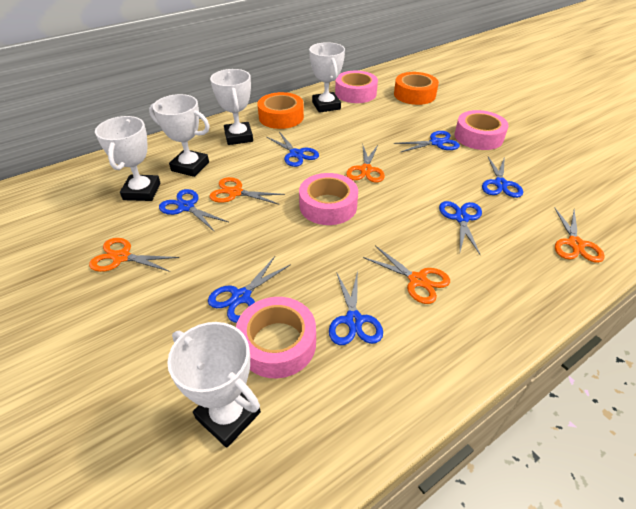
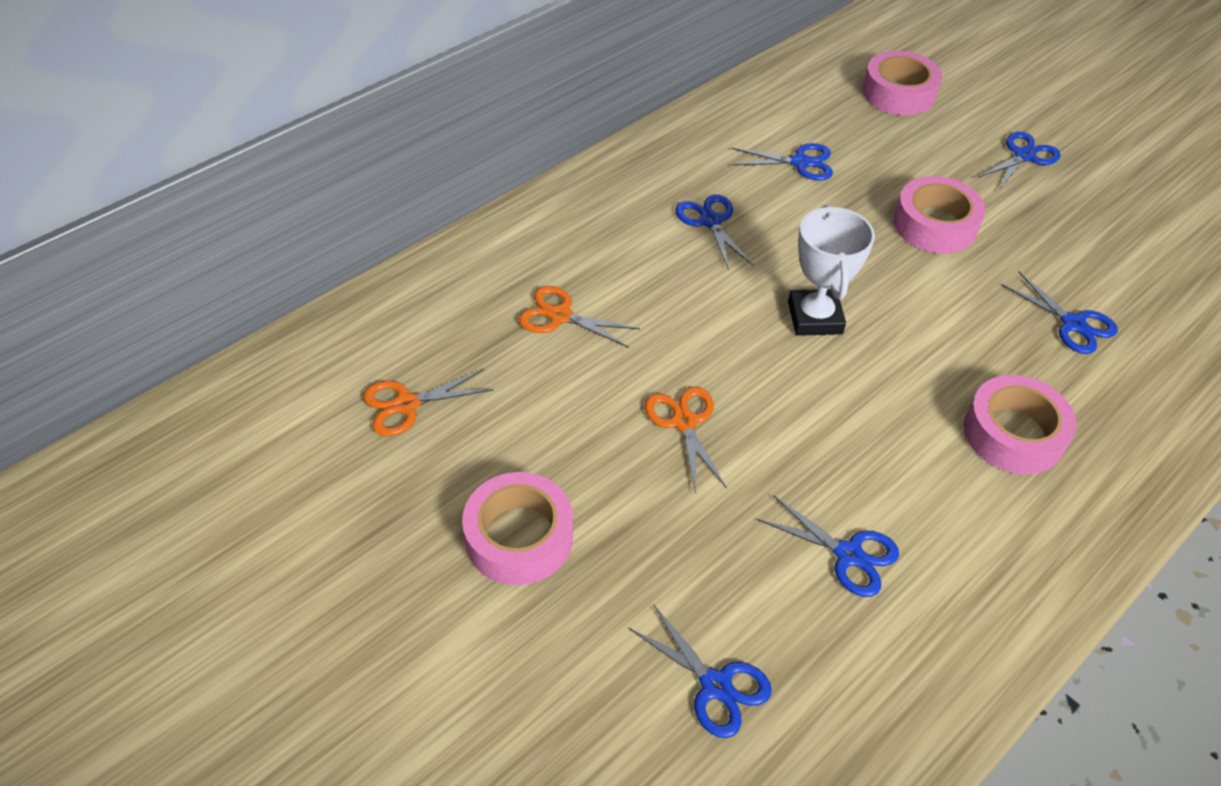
blue scissors: [159,189,228,232] [208,256,291,323] [267,132,319,167] [329,271,383,345] [394,131,460,152] [439,201,482,254] [482,157,523,198] = 7 -> [628,604,772,738] [675,194,754,270] [732,143,833,181] [757,495,899,597] [977,131,1061,191] [1001,272,1118,354] = 6
orange scissors: [89,238,179,272] [210,177,285,205] [346,145,385,183] [363,246,450,304] [554,207,605,263] = 5 -> [363,369,494,436] [519,286,640,348] [645,387,727,494] = 3
orange tape: [257,92,304,129] [394,72,439,105] = 2 -> none = 0
white trophy: [95,116,161,201] [149,94,210,177] [167,322,261,448] [210,69,253,145] [309,42,345,113] = 5 -> [788,205,875,336] = 1

